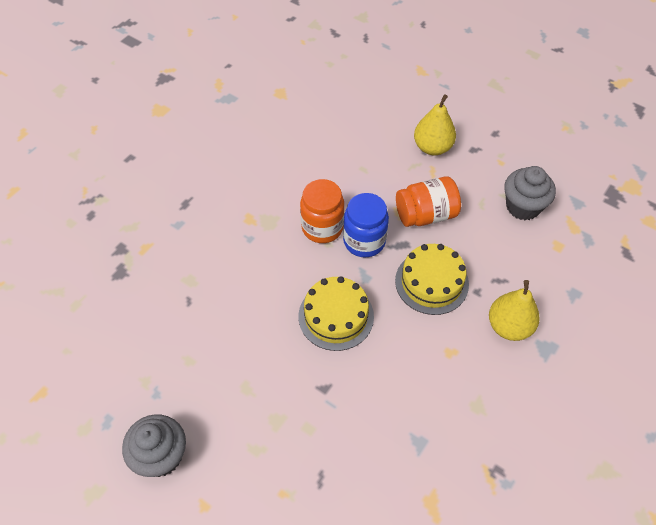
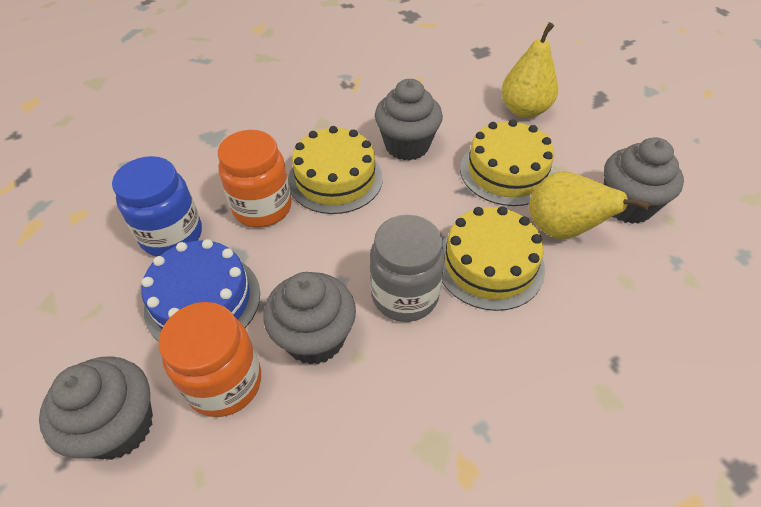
blue cake: none = 0 -> [141,239,260,342] = 1
grey cupcake: [122,414,186,477] [504,166,556,220] = 2 -> [39,356,153,460] [263,272,356,365] [375,79,443,161] [604,137,684,224] = 4
grey jar: none = 0 -> [370,215,445,322] = 1
yellow cake: [298,276,374,351] [395,244,469,315] = 2 -> [288,126,383,214] [442,206,545,311] [460,119,554,206] = 3

